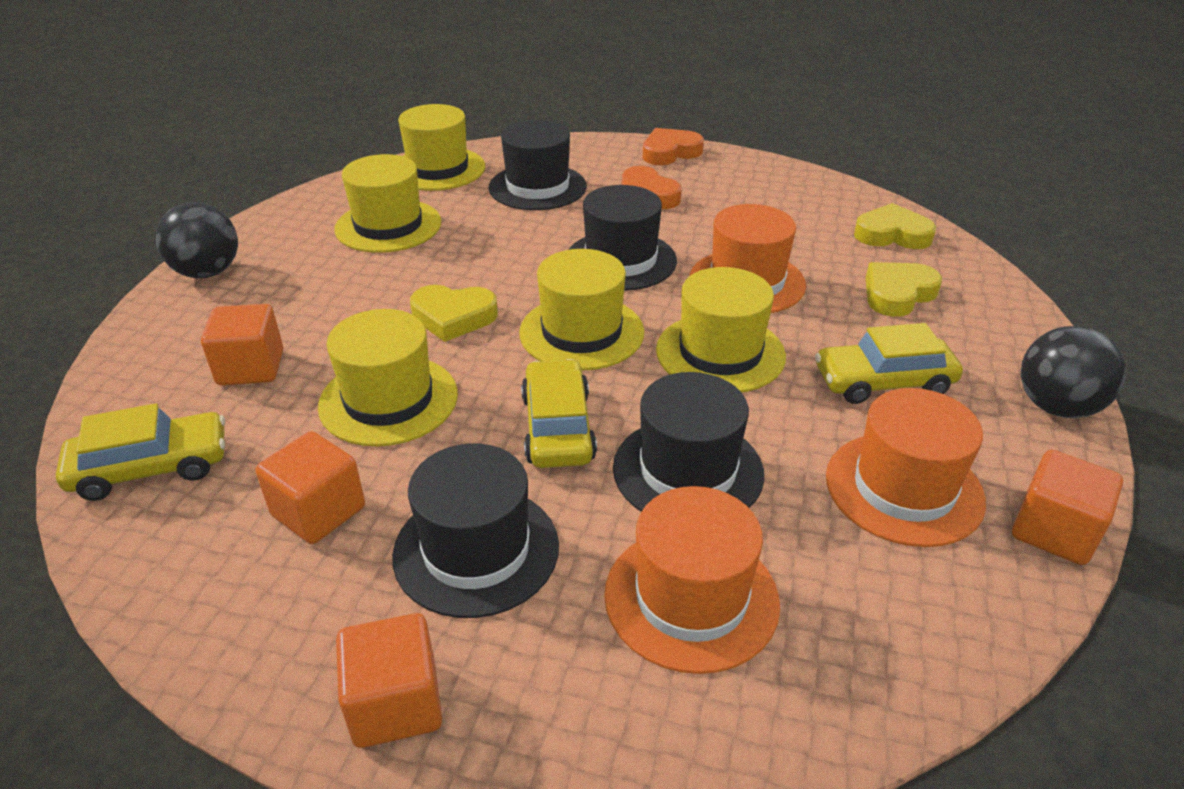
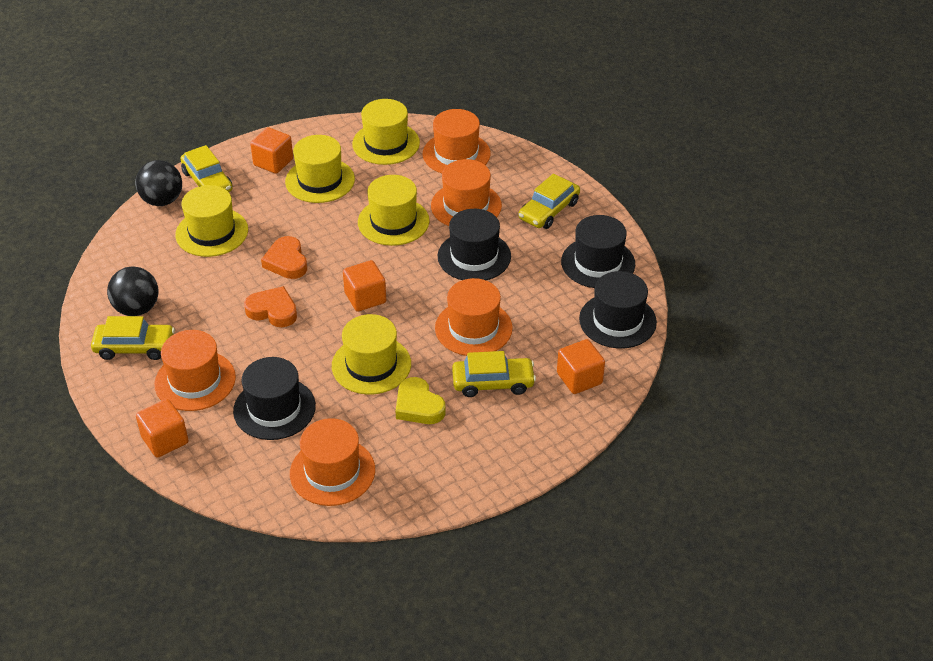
orange hat: [604,486,780,674] [690,204,806,313] [826,388,986,547] = 3 -> [154,330,236,411] [290,418,375,506] [423,109,490,173] [431,159,502,226] [435,278,513,356] = 5
yellow car: [56,403,225,501] [521,359,597,468] [815,323,963,404] = 3 -> [91,316,175,360] [180,145,233,192] [452,351,536,397] [518,174,580,229] = 4
yellow heart: [410,285,498,342] [854,203,936,249] [866,262,942,317] = 3 -> [395,377,446,424] = 1

